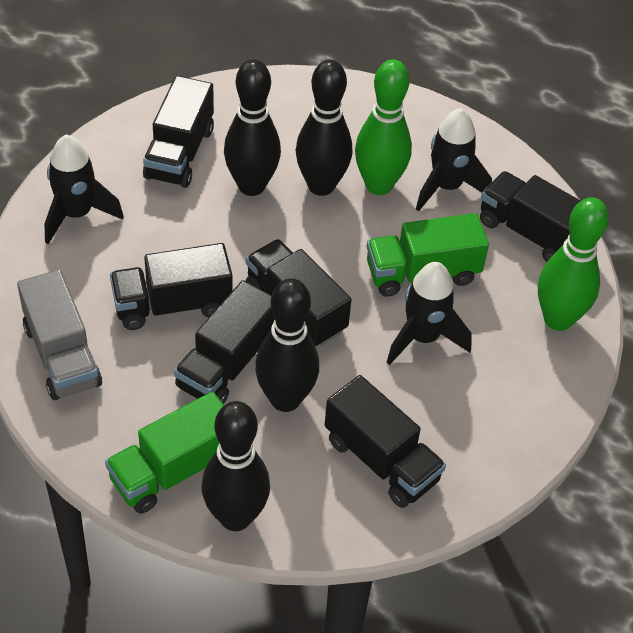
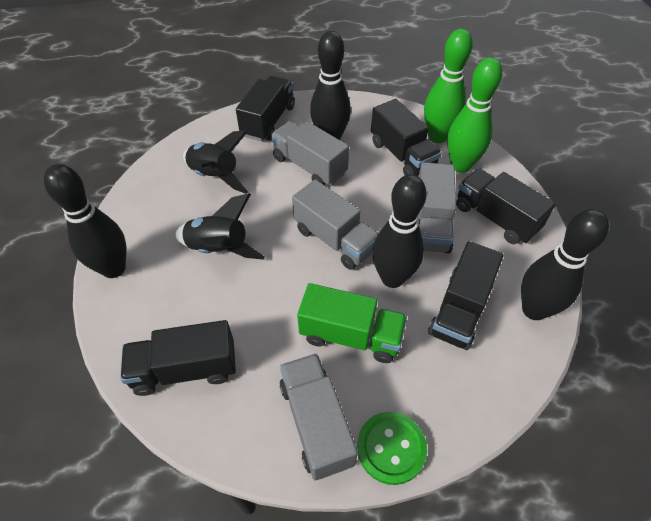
black rocket: [44,135,124,244] [386,262,472,365] [416,108,492,211] = 3 -> [175,193,265,260] [183,130,248,194] = 2
black truck: [110,243,232,330] [143,76,214,188] [174,280,274,404] [246,239,351,347] [324,375,446,508] [480,171,581,262] = 6 -> [120,320,236,396] [236,76,295,142] [371,99,442,176] [428,241,504,350] [456,169,556,244] = 5
green button: none = 0 -> [357,412,427,485] = 1
green truck: [105,391,224,514] [367,213,489,297] = 2 -> [297,283,407,363] = 1
grey truck: [17,270,102,400] = 1 -> [271,121,349,186] [280,353,358,480] [292,180,379,270] [418,162,456,254] = 4

